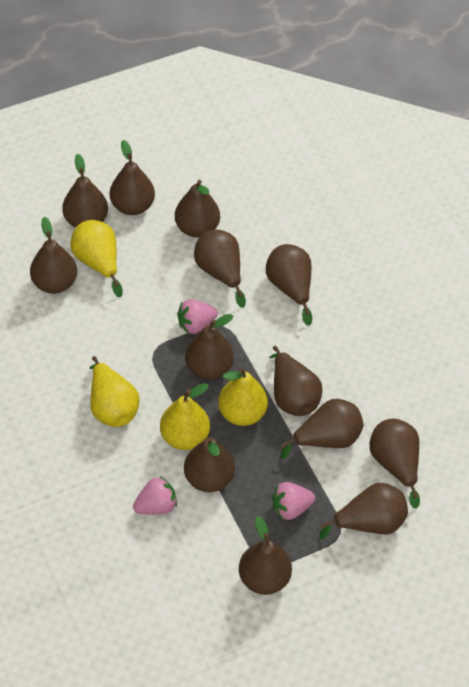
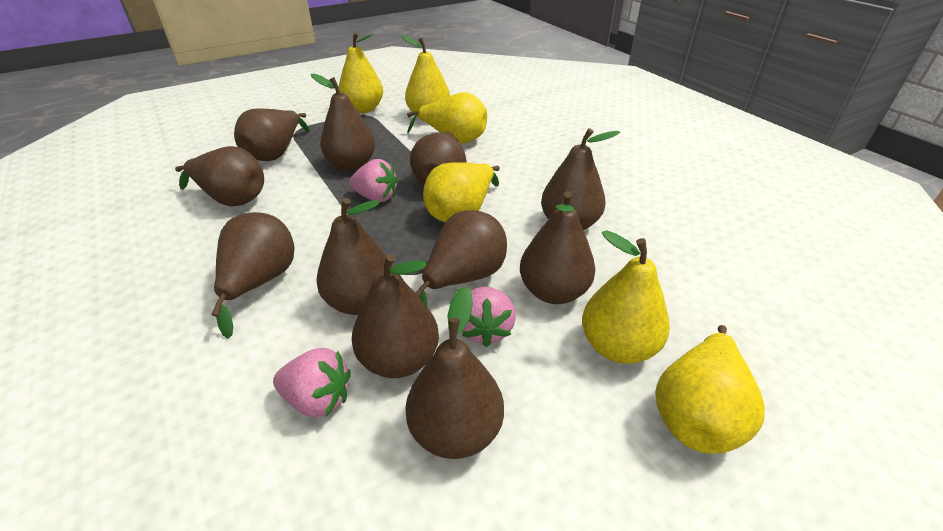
brown pear: [30,217,77,294] [62,154,108,228] [110,140,155,215] [175,180,220,238] [184,437,235,492] [185,314,234,380] [194,229,246,308] [239,516,292,595] [266,244,312,325] [269,346,322,416] [281,399,363,459] [320,483,408,540] [370,419,420,508] = 13 -> [175,146,264,207] [211,212,295,339] [234,108,309,161] [311,74,375,171] [316,198,393,315] [352,254,439,378] [405,286,504,459] [410,132,467,185] [416,210,507,306] [520,191,595,304] [541,128,620,230] = 11
yellow pear: [70,220,123,297] [90,356,140,427] [160,383,210,450] [218,368,268,426] = 4 -> [339,33,383,113] [401,36,450,118] [407,92,487,144] [423,162,500,223] [582,230,670,364] [655,325,765,454] = 6

